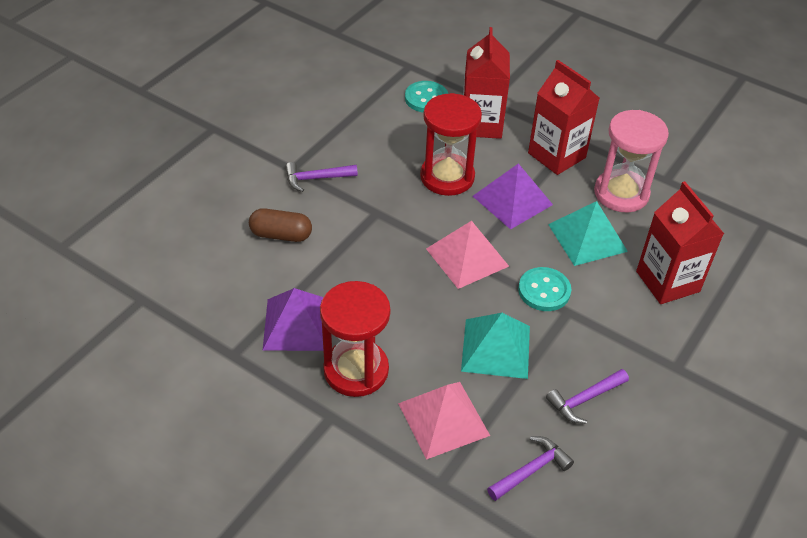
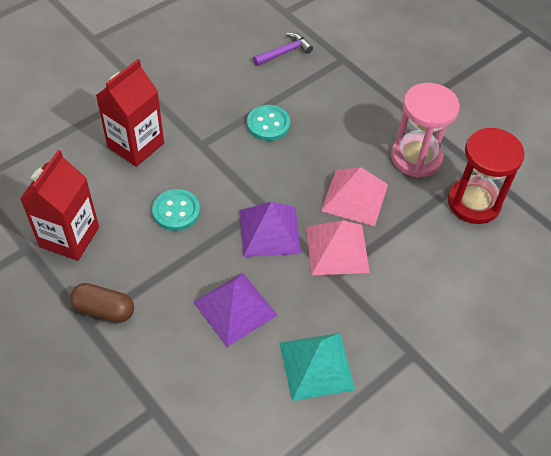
purple hammer: [285,162,358,192] [487,436,574,501] [546,369,629,424] = 3 -> [253,33,313,66] = 1
red carton: [463,27,510,139] [528,60,600,175] [636,181,724,304] = 3 -> [20,150,99,261] [96,59,164,167] = 2
red hourglass: [320,281,390,397] [420,93,482,196] = 2 -> [448,128,525,224] = 1
turquoise pyramid: [461,313,530,379] [548,201,628,266] = 2 -> [280,333,355,401] = 1

